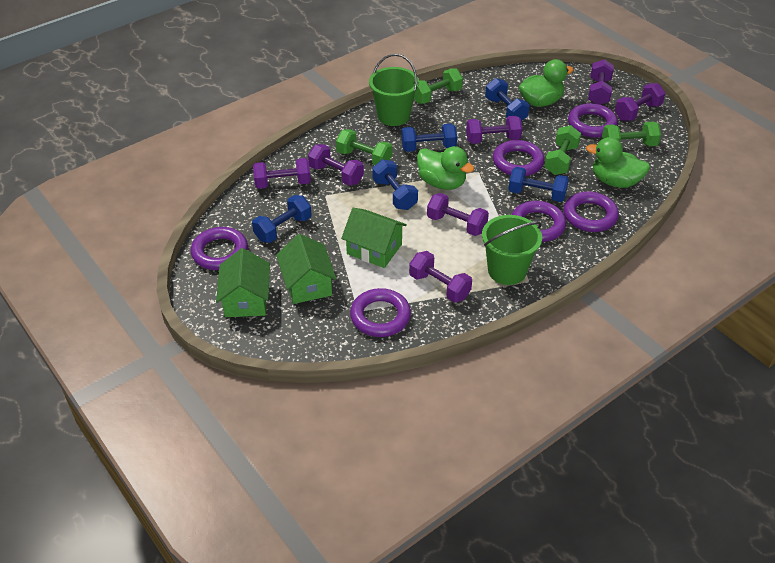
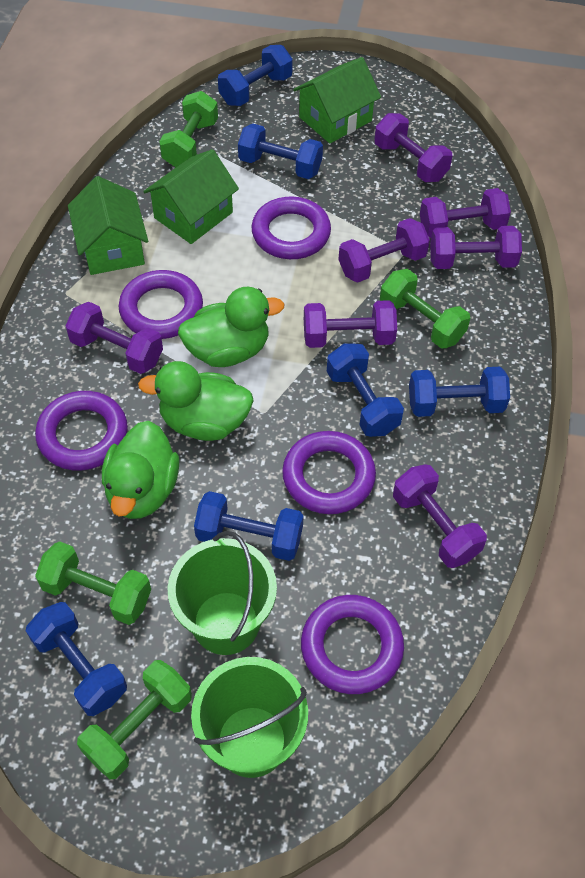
blue dumbbell: [252,195,312,243] [372,159,418,210] [401,123,457,152] [485,78,530,121] [508,167,569,202] = 5 -> [26,602,127,716] [194,491,304,561] [218,45,293,106] [238,124,323,179] [327,343,404,437] [409,367,510,417] = 6
purple ring: [191,227,248,270] [350,288,411,337] [493,140,544,176] [512,201,566,242] [564,191,619,232] [568,103,618,137] = 6 -> [35,391,128,471] [119,270,203,339] [251,196,331,259] [282,431,376,514] [301,595,404,694] = 5

